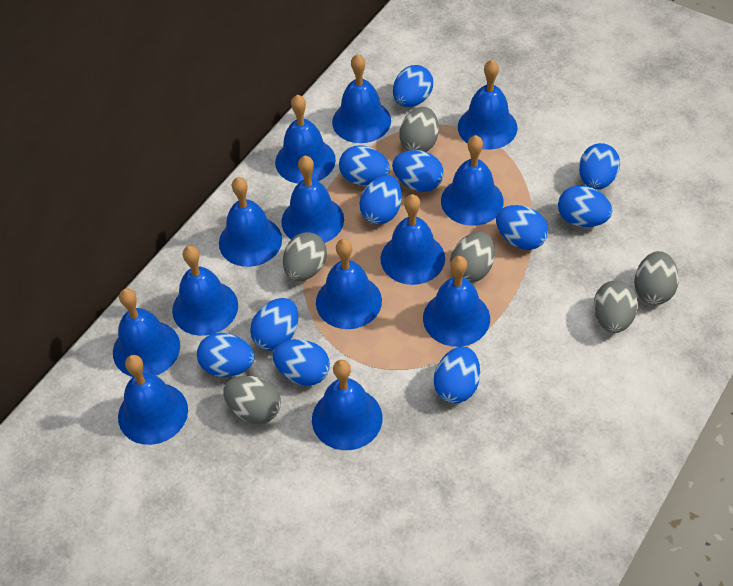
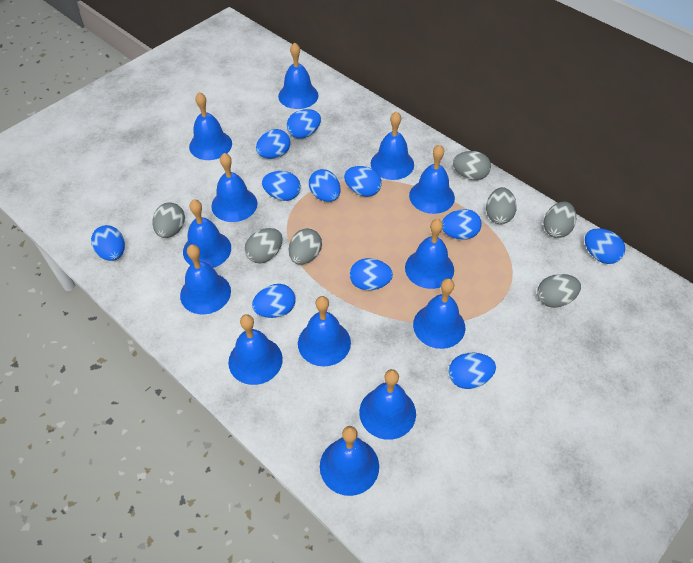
grey egg: [223,376,281,424] [283,232,327,281] [399,107,439,152] [450,232,495,283] [594,280,638,333] [634,251,679,305] = 6 -> [152,203,185,238] [245,228,283,263] [289,228,322,264] [453,151,491,180] [486,187,517,224] [537,274,581,308] [544,202,576,238] = 7

